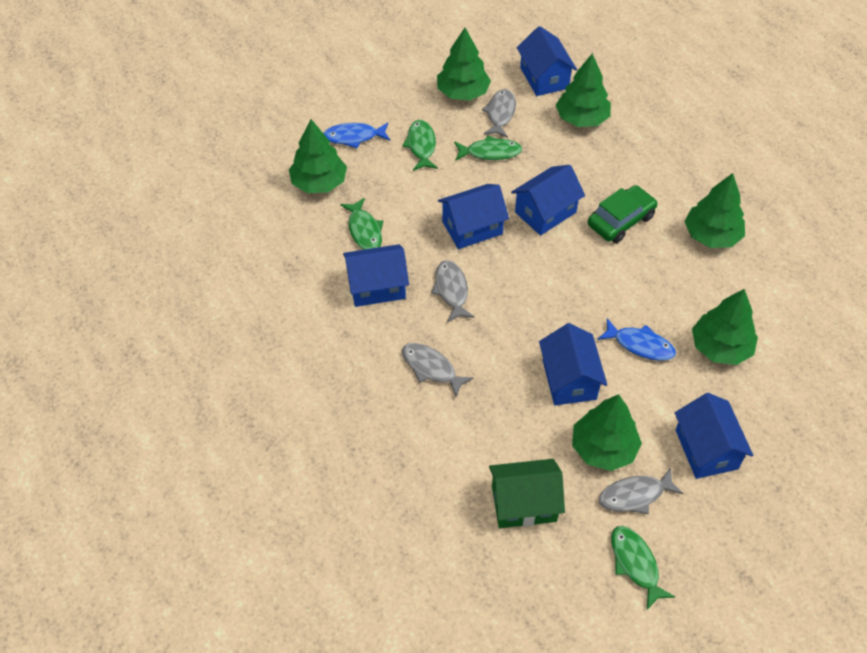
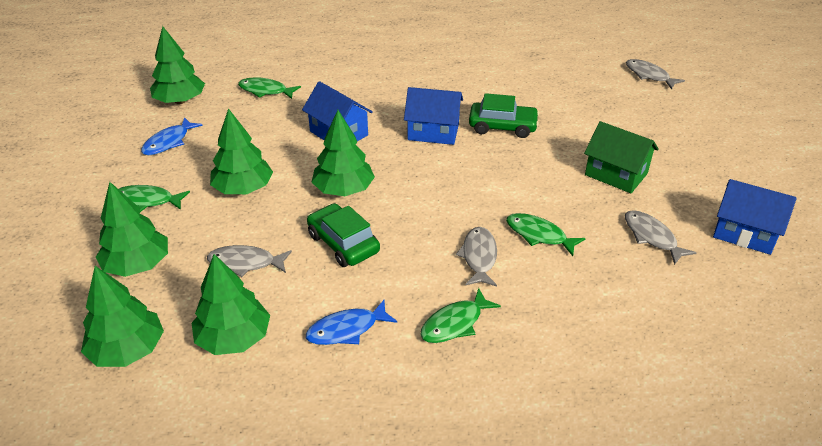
blue house: [343,244,409,307] [438,184,509,249] [511,165,585,235] [517,26,577,96] [539,323,607,405] [675,393,753,479] = 6 -> [302,81,373,141] [404,87,463,145] [713,179,797,255] = 3
green car: [588,185,658,243] = 1 -> [307,203,380,267] [469,93,539,138] = 2

